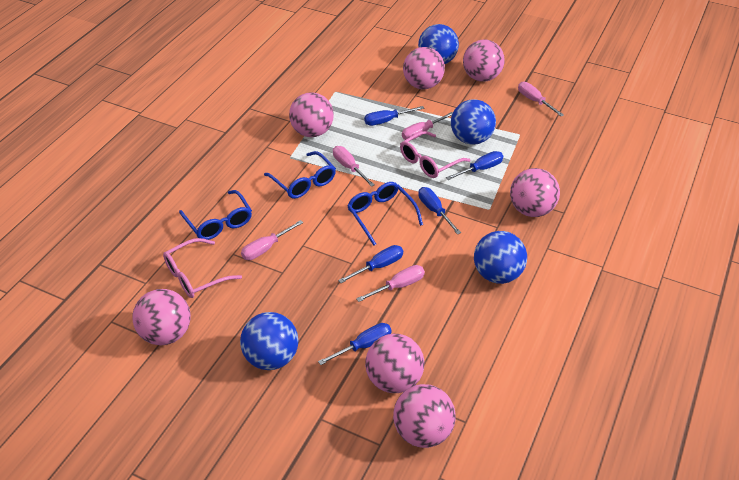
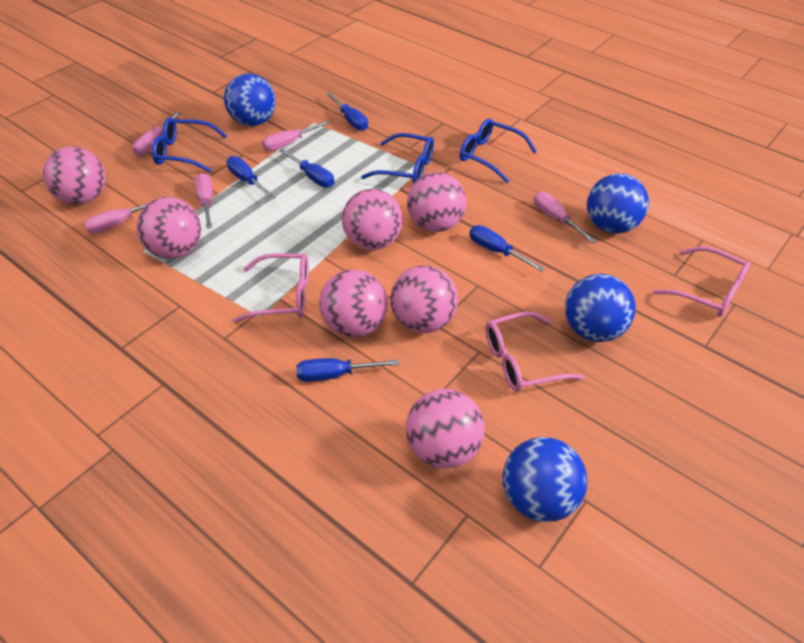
pink glasses: [163,238,242,298] [400,131,471,178] = 2 -> [233,253,309,323] [486,311,584,392] [653,246,751,317] = 3

